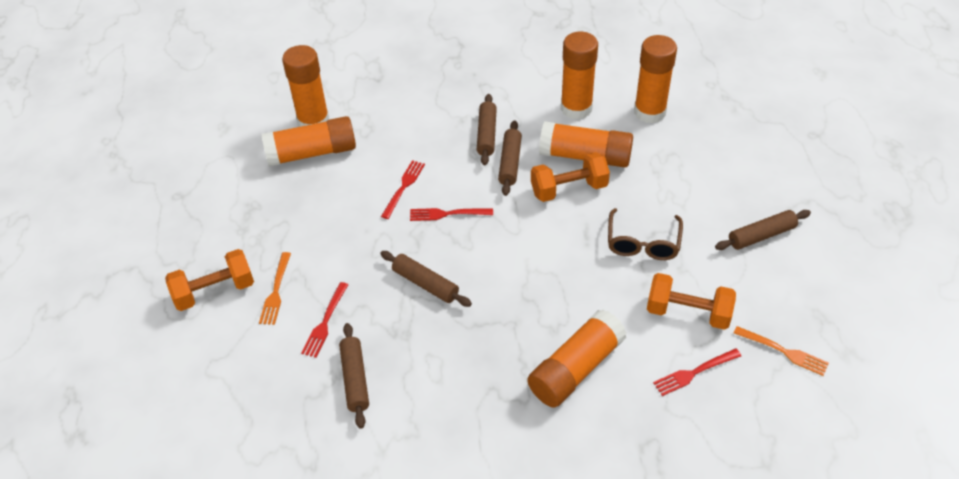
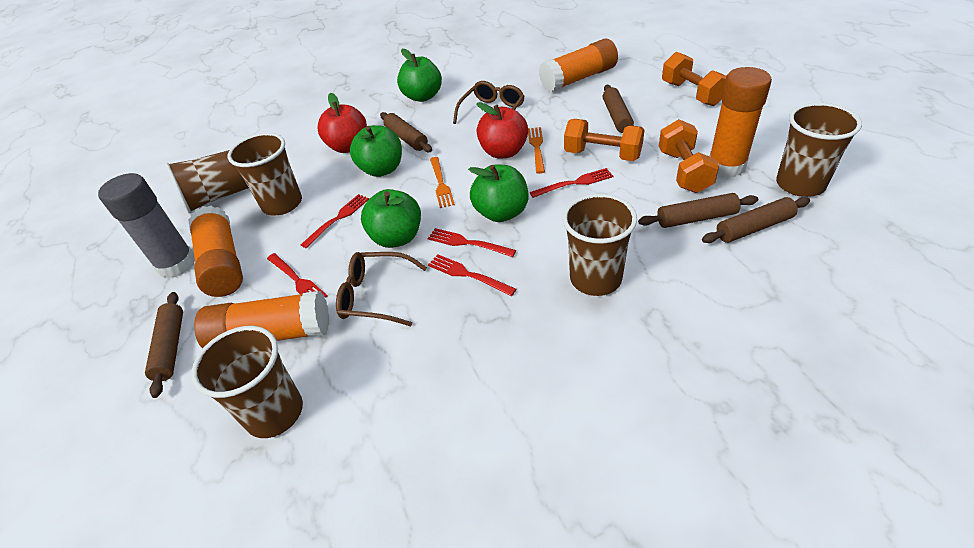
brown cup: none = 0 -> [165,150,249,214] [191,326,303,438] [228,133,302,215] [562,194,637,296] [776,103,862,197] = 5
brown glasses: [608,208,683,260] = 1 -> [336,252,427,326] [453,81,524,124] = 2
green apple: none = 0 -> [350,125,402,177] [361,189,421,248] [397,49,442,102] [468,164,528,222] = 4
grey glue stick: none = 0 -> [98,173,195,278] = 1
orange glue stick: [262,116,356,166] [282,45,329,127] [527,309,626,408] [539,122,633,167] [561,32,598,119] [634,35,677,123] = 6 -> [188,206,243,297] [194,291,329,349] [539,38,618,92] [709,67,772,177] = 4
red apple: none = 0 -> [318,93,367,153] [477,102,528,158] = 2
red fork: [301,282,348,358] [381,160,425,219] [410,208,493,221] [653,348,741,396] = 4 -> [267,253,328,298] [301,194,369,248] [428,228,516,257] [428,254,516,296] [530,168,613,198] = 5

